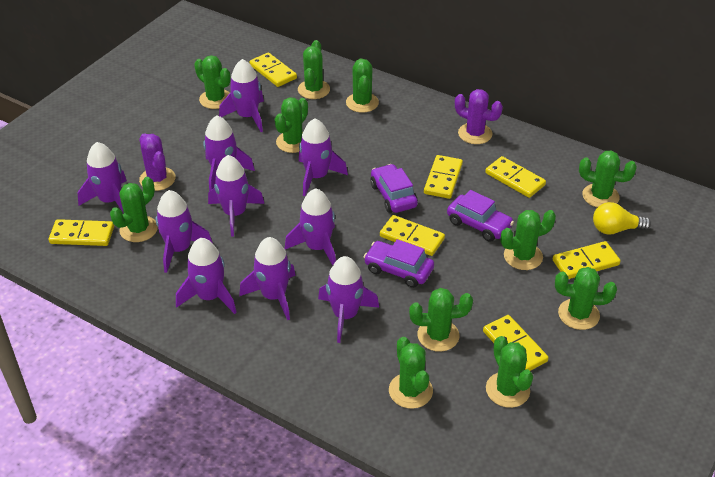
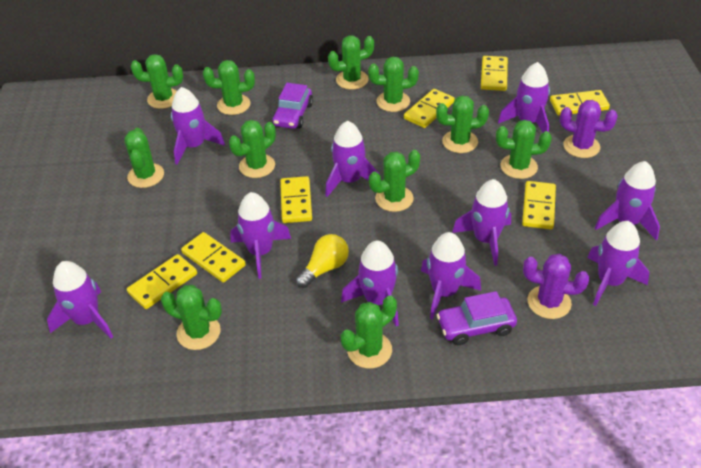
purple car: [364,239,434,288] [370,164,418,213] [447,190,514,242] = 3 -> [272,83,313,129] [437,291,517,345] = 2

